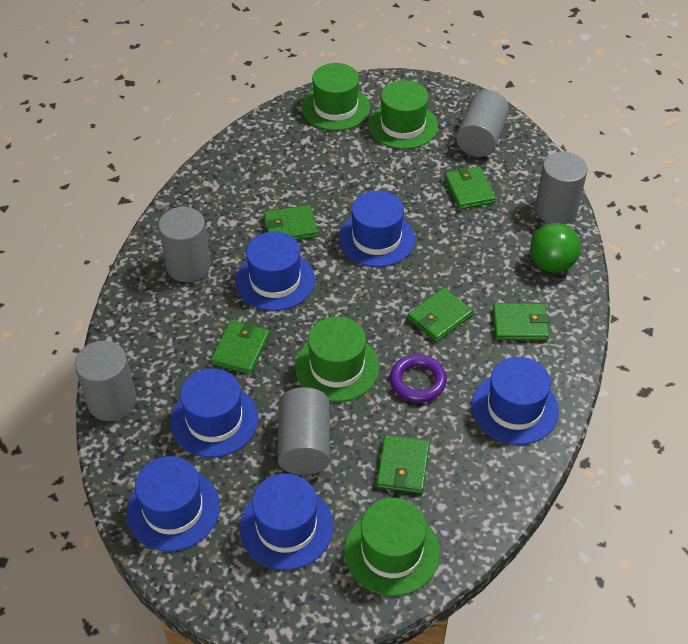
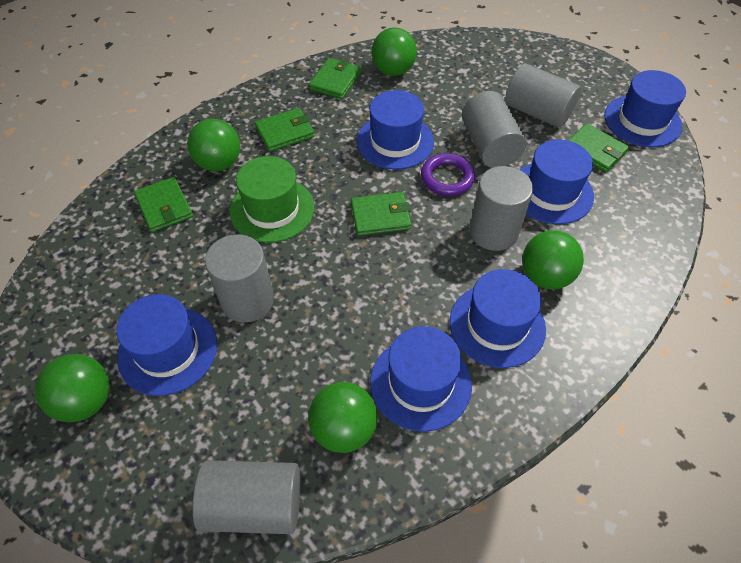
green ball: [530,223,581,273] = 1 -> [35,354,110,422] [187,119,240,171] [308,382,377,453] [372,27,417,76] [522,230,584,289] = 5
green hat: [295,317,380,402] [302,63,370,131] [344,498,440,596] [368,80,438,149] = 4 -> [230,156,314,243] = 1
green wallet: [211,320,270,374] [263,205,318,240] [376,435,430,494] [407,288,473,342] [445,167,496,210] [493,303,550,341] = 6 -> [134,177,193,232] [255,108,315,152] [309,58,361,99] [351,192,412,236] [567,123,629,173] = 5

